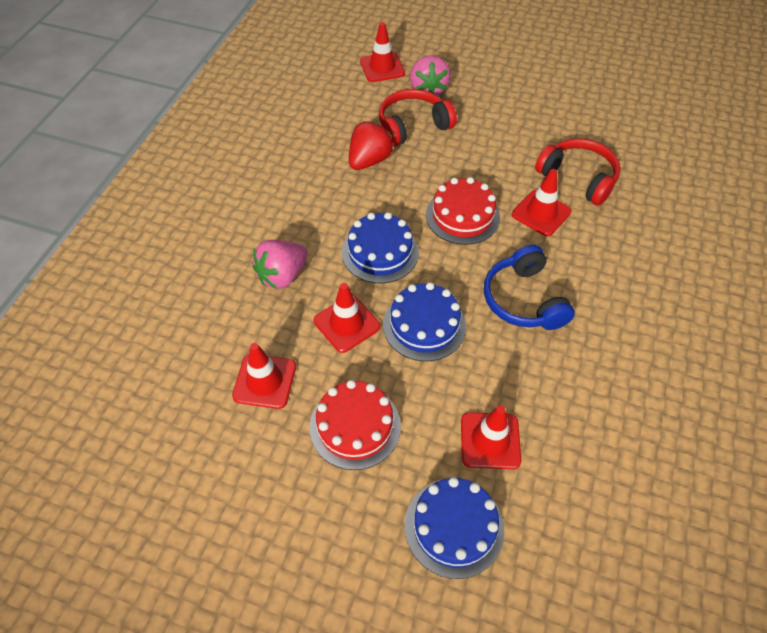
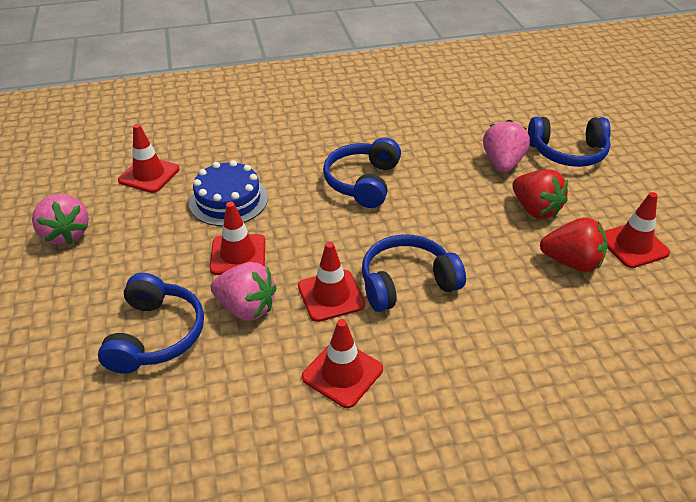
blue cake: [342,212,419,283] [383,282,466,361] [405,477,504,579] = 3 -> [189,160,268,226] = 1
blue headphones: [484,245,575,330] = 1 -> [98,273,204,374] [323,137,401,208] [362,234,466,312] [528,117,611,167] = 4
pink strawberry: [252,240,308,289] [410,55,451,96] = 2 -> [32,193,89,245] [211,262,276,321] [483,120,530,172] = 3
red cake: [310,380,401,470] [426,177,500,245] = 2 -> none = 0
red headphones: [379,89,457,147] [535,138,620,206] = 2 -> none = 0
red strawberry: [349,121,394,170] = 1 -> [512,169,568,219] [540,217,608,272] = 2

